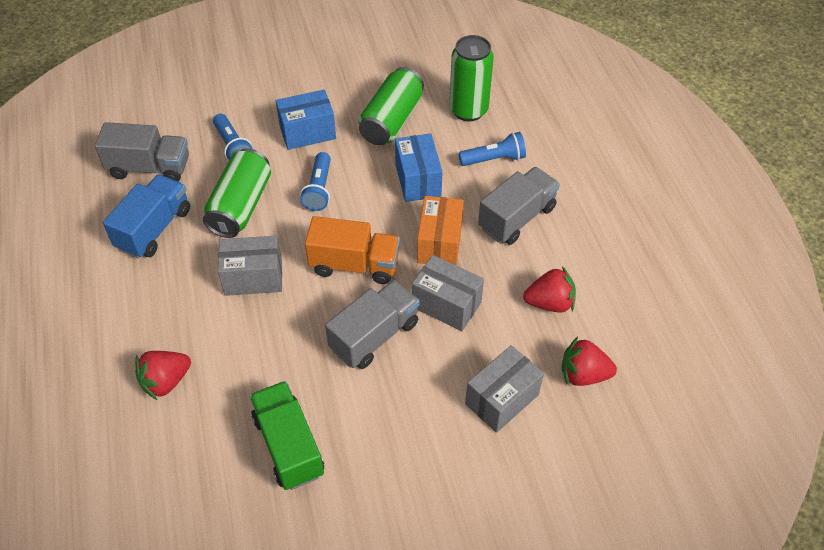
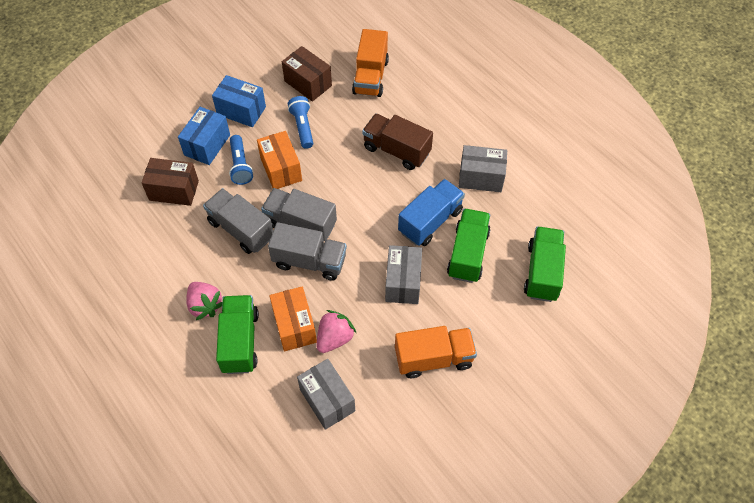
blue flashlight: [213,114,253,160] [300,152,331,211] [459,132,526,166] = 3 -> [229,135,253,185] [288,96,313,149] = 2
brown box: none = 0 -> [141,158,199,206] [282,46,332,102] = 2
brown truck: none = 0 -> [362,113,433,170] = 1
green can: [203,148,271,238] [358,67,424,145] [449,35,494,121] = 3 -> none = 0
green truck: [250,381,324,490] = 1 -> [216,295,259,374] [447,208,491,283] [524,226,566,302] = 3
orange box: [417,196,464,266] = 1 -> [257,131,302,189] [269,286,317,351] = 2
orange truck: [305,216,400,284] = 1 -> [352,29,389,97] [395,326,477,378] = 2
pink strawberry: none = 0 -> [186,282,222,320] [317,310,356,353] = 2
red strawberry: [135,351,191,400] [523,266,576,313] [562,337,617,386] = 3 -> none = 0

